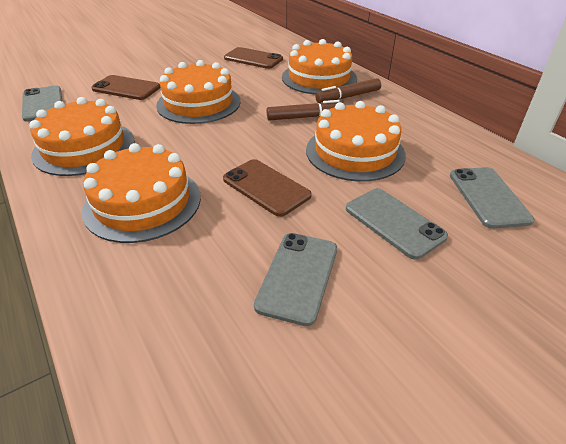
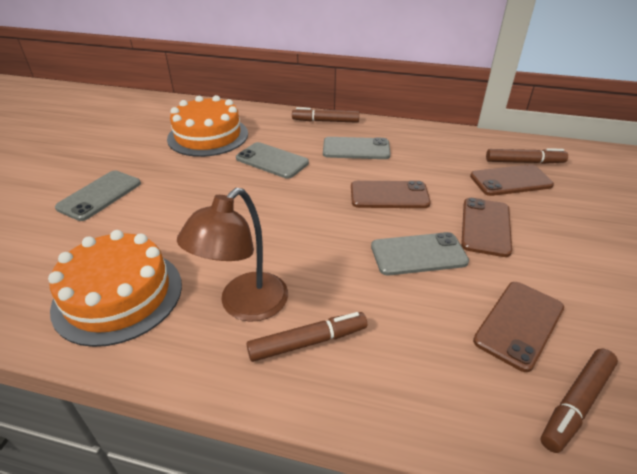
brown lamp: none = 0 -> [177,188,288,322] = 1
brown marker: [267,100,344,121] [315,78,381,103] = 2 -> [247,312,367,362] [292,107,359,123] [486,148,568,164] [541,348,618,453] = 4
brown phone: [91,75,161,100] [223,159,312,217] [224,47,283,69] = 3 -> [351,181,431,208] [461,198,512,257] [470,164,554,196] [473,282,564,372] = 4
orange cake: [29,97,135,176] [82,143,201,243] [156,60,240,124] [282,39,357,94] [306,101,406,181] = 5 -> [48,230,182,347] [167,95,248,157] = 2

